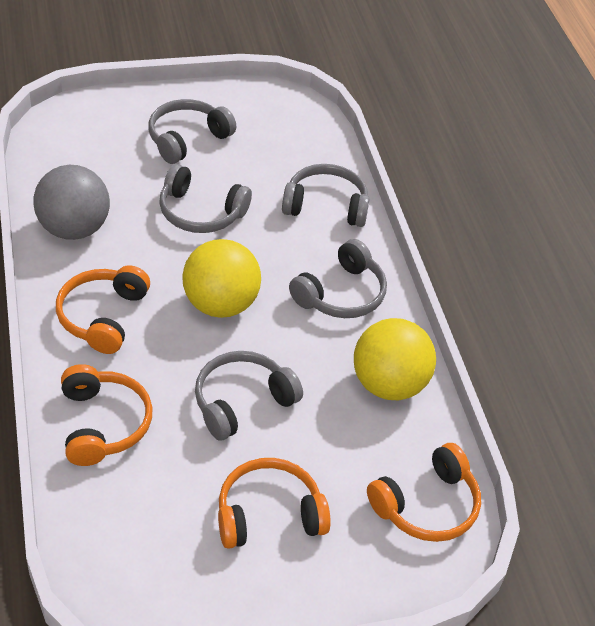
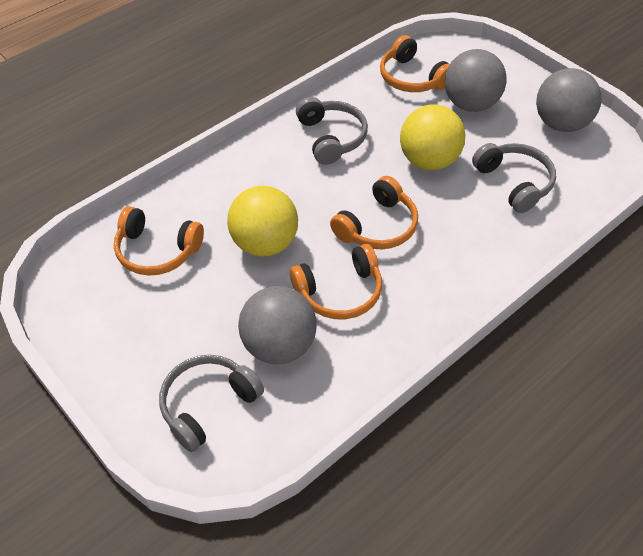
grey ball: [33,165,110,240] = 1 -> [238,286,317,364] [445,49,507,112] [536,68,602,132] = 3
grey headphones: [148,99,236,164] [159,164,252,233] [195,351,303,441] [282,164,369,227] [289,239,387,318] = 5 -> [159,355,264,452] [296,97,368,165] [472,143,556,213] = 3

